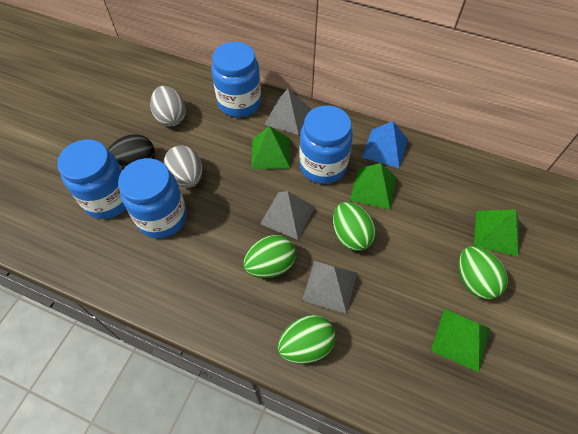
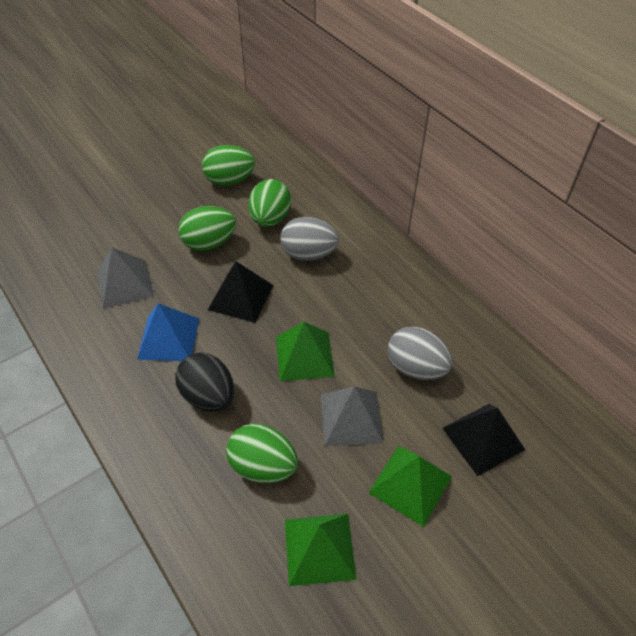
black pyramid: none = 0 -> [208,261,274,323] [442,404,525,476] = 2
blue jar: [57,140,126,219] [118,158,187,238] [211,42,261,118] [299,105,353,184] = 4 -> none = 0
green pyramid: [251,126,290,169] [350,163,397,210] [431,309,490,372] [474,210,519,256] = 4 -> [276,322,335,381] [285,514,356,586] [369,446,452,527] = 3
grey pyramid: [260,191,315,240] [265,89,311,135] [302,261,357,314] = 3 -> [97,248,154,308] [321,386,383,446] = 2

